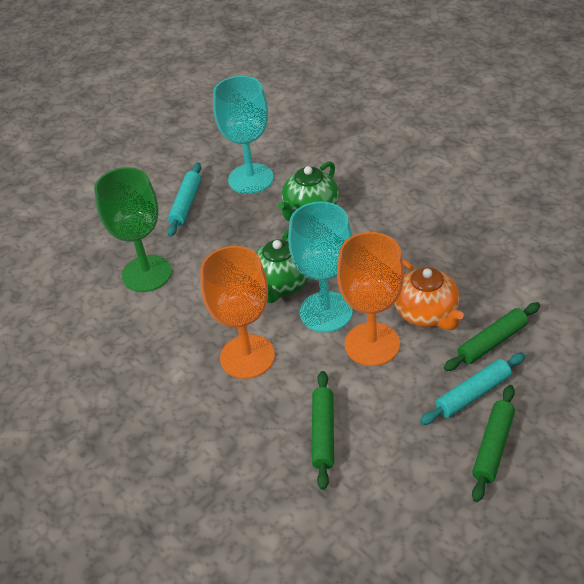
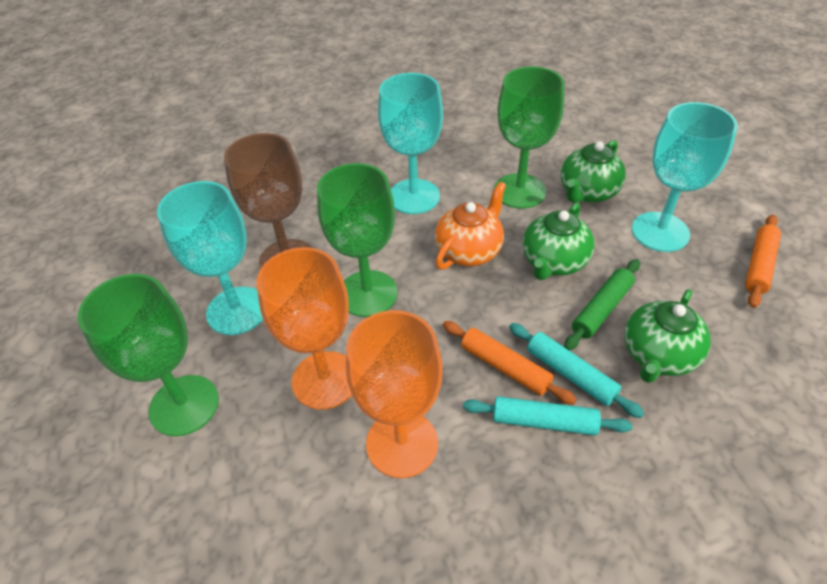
brown goblet: none = 0 -> [224,133,312,269] = 1
green goblet: [94,167,172,292] = 1 -> [78,274,219,436] [317,163,398,317] [494,66,564,209] = 3
green rolling pin: [312,371,334,490] [444,302,540,371] [472,385,515,502] = 3 -> [564,259,640,350] = 1
green teapot: [256,229,309,303] [278,161,339,221] = 2 -> [523,202,594,280] [560,140,626,203] [624,289,711,383] = 3
orange rolling pin: none = 0 -> [443,321,577,405] [745,215,781,308] = 2
turquoise goblet: [213,76,274,194] [288,201,353,332] = 2 -> [157,181,263,335] [378,73,443,214] [632,102,737,252] = 3

